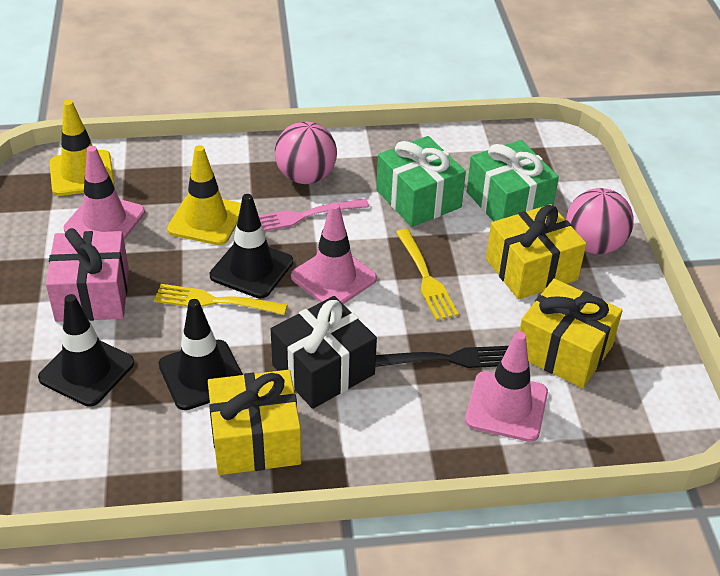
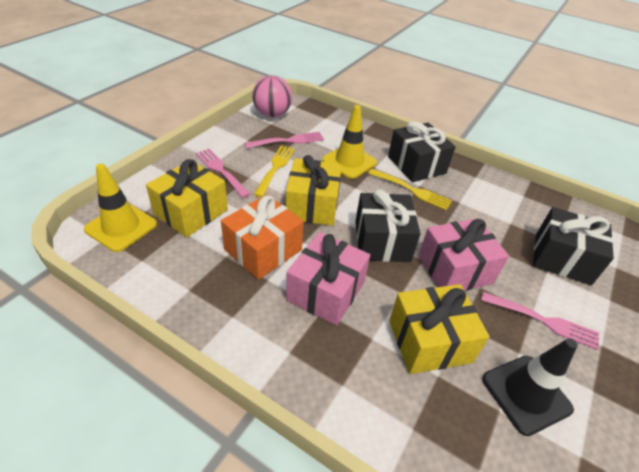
black fork: [375,346,508,368] = 1 -> none = 0
black gift: [271,296,377,409] = 1 -> [355,189,421,262] [388,121,456,182] [533,207,614,285] = 3
black traffic cone: [38,294,134,407] [159,299,243,410] [210,194,293,299] = 3 -> [482,338,578,436] = 1
green gift: [376,136,466,227] [467,140,559,222] = 2 -> none = 0
orange gift: none = 0 -> [221,194,304,280] = 1
pink ball: [275,121,337,184] [566,188,634,254] = 2 -> [252,76,292,117] = 1
pink fork: [259,198,369,231] = 1 -> [195,149,250,198] [244,132,324,149] [481,292,599,350] = 3
pink gift: [46,228,129,322] = 1 -> [286,232,370,326] [418,218,509,291] = 2
pink traffic cone: [64,146,145,240] [291,203,377,304] [465,331,548,442] = 3 -> none = 0

